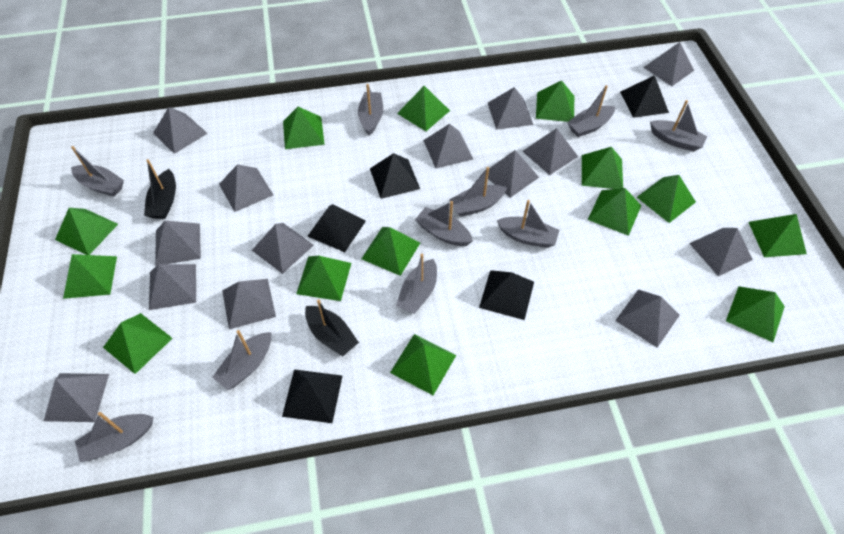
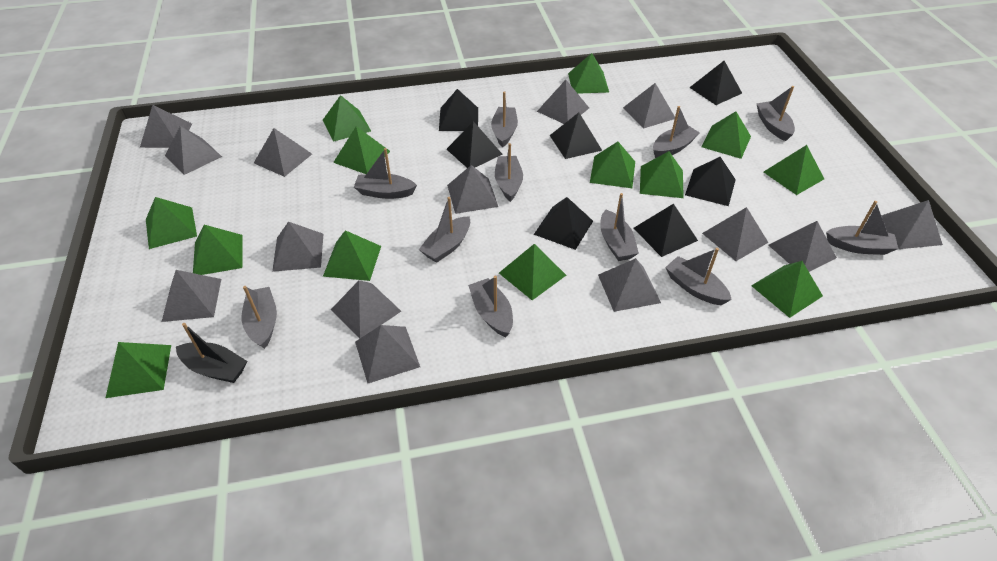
black boat: [144,159,176,219] [305,299,359,357] = 2 -> [176,323,247,383] = 1
black pyramid: [282,369,342,423] [307,204,366,252] [370,153,420,199] [479,270,534,320] [620,75,669,118] = 5 -> [439,89,478,131] [446,121,503,168] [534,197,593,250] [550,113,602,159] [634,204,698,257] [685,157,736,206] [689,61,742,105] = 7
green pyramid: [55,208,118,255] [63,254,117,299] [103,313,173,374] [283,107,325,149] [296,256,351,301] [361,227,420,276] [390,334,456,395] [397,86,450,131] [536,80,574,122] [582,147,623,189] [588,188,641,236] [637,175,696,223] [726,286,785,342] [748,214,807,257] = 14 -> [106,342,171,398] [146,197,197,249] [193,225,243,275] [323,95,371,142] [323,230,381,281] [333,126,390,174] [499,244,566,300] [568,53,609,94] [590,141,635,188] [640,151,684,198] [702,111,751,159] [751,261,823,318] [764,145,824,195] = 13
grey boat: [71,146,124,197] [75,412,154,462] [212,330,271,390] [358,84,383,136] [396,254,437,314] [415,201,473,246] [449,167,507,217] [497,200,559,248] [567,85,615,137] [650,100,707,152] = 10 -> [241,286,277,349] [354,148,417,199] [418,197,470,263] [468,276,513,337] [491,91,518,148] [495,143,523,202] [600,193,639,261] [653,106,700,158] [665,248,732,305] [756,86,795,141] [826,201,898,255] = 11

